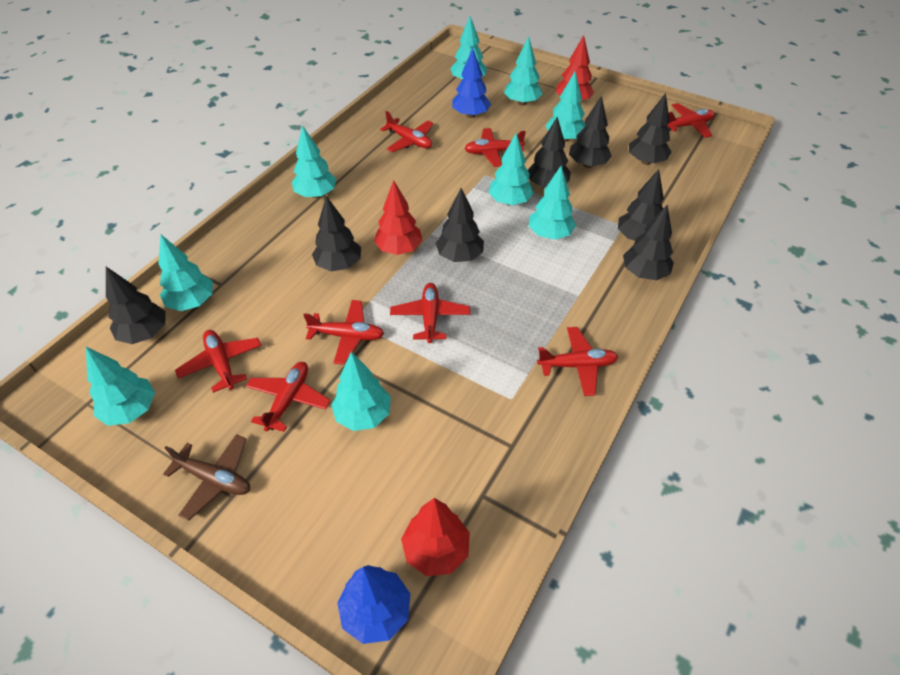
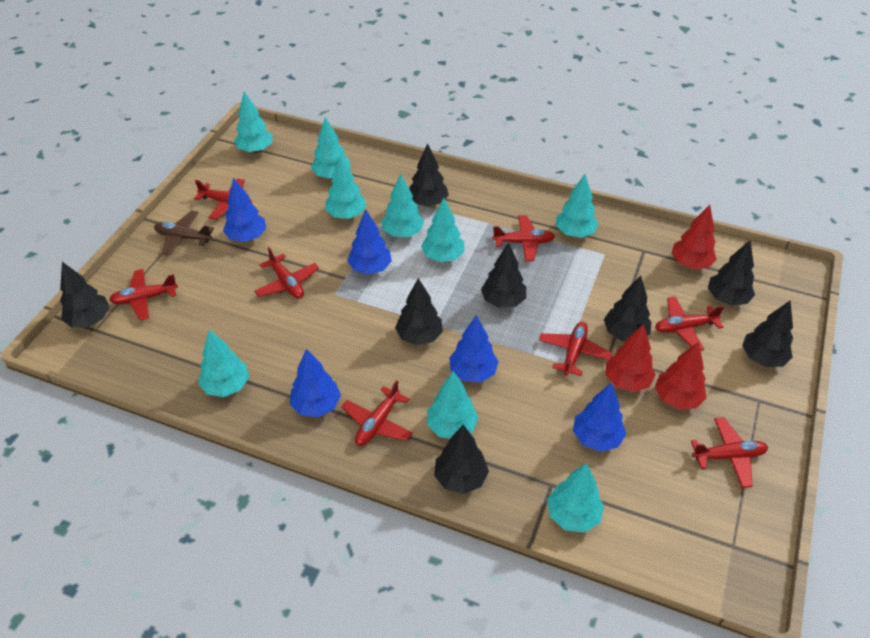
blue tree: [337,565,410,644] [452,48,491,118] = 2 -> [223,178,266,242] [290,349,341,417] [347,209,392,274] [449,315,499,382] [573,382,626,452] = 5

